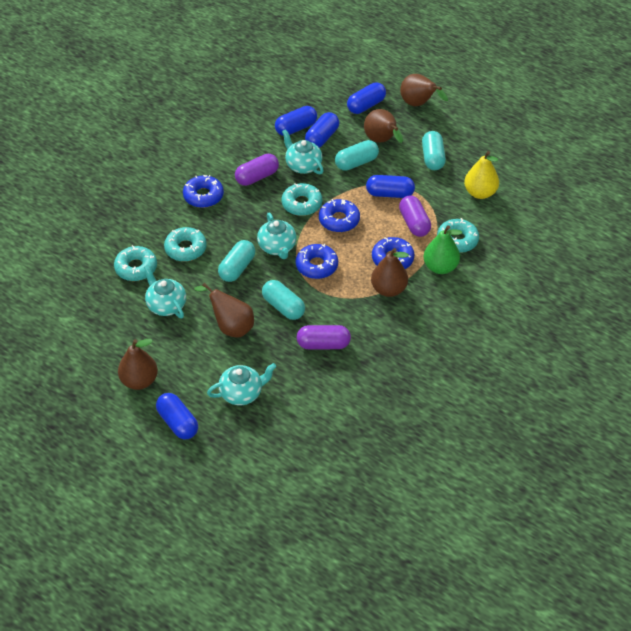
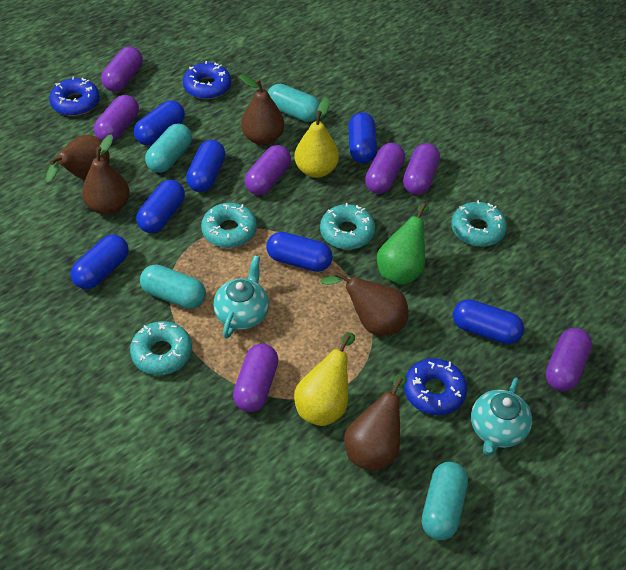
blue capsule: [156,393,198,439] [275,106,317,136] [305,112,339,148] [347,82,386,114] [366,175,415,198] = 5 -> [71,234,129,289] [134,100,185,146] [136,180,185,233] [186,140,226,192] [266,232,333,272] [348,112,377,163] [453,299,524,344] = 7
blue donut: [183,175,224,208] [296,244,338,279] [319,199,360,232] [372,237,414,269] = 4 -> [49,77,100,116] [183,61,231,99] [404,358,467,415] = 3
purple capsule: [235,154,279,186] [296,325,351,349] [399,195,431,237] = 3 -> [94,95,139,142] [101,46,143,92] [233,343,279,412] [245,145,291,195] [365,143,405,194] [403,143,440,195] [546,328,592,391] = 7
turquoise teapot: [144,265,186,318] [207,363,276,405] [257,212,297,259] [282,129,324,174] = 4 -> [213,255,269,339] [471,378,532,456] = 2
yellow pear: [464,151,499,199] = 1 -> [294,98,339,178] [294,333,355,426] = 2

